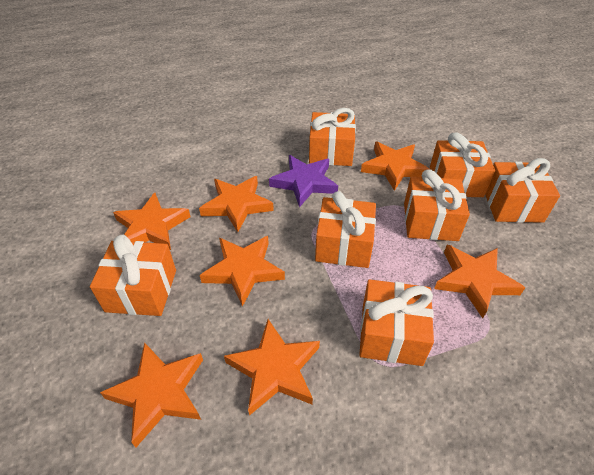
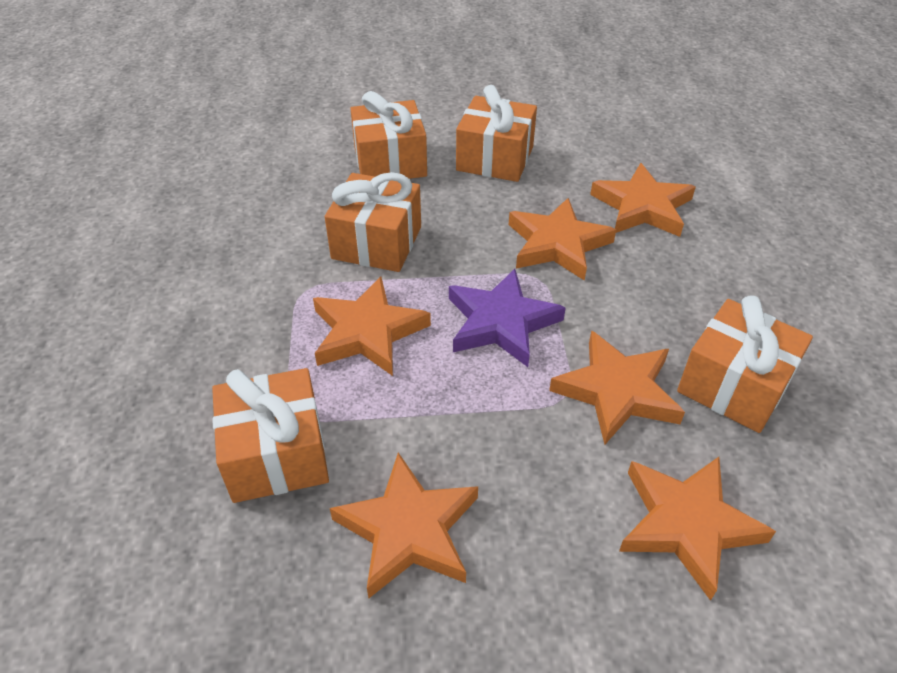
orange gift: [90,234,176,316] [309,108,356,166] [315,191,376,268] [359,279,434,366] [404,170,470,241] [430,133,495,197] [485,158,560,223] = 7 -> [212,368,329,503] [325,172,421,272] [350,91,427,179] [456,85,537,182] [677,296,813,433] = 5
orange star: [100,342,203,447] [113,193,190,250] [199,176,274,232] [200,236,285,307] [224,319,320,416] [361,142,430,191] [434,245,525,318] = 7 -> [313,276,431,376] [330,453,478,598] [509,198,616,281] [549,330,685,445] [590,163,696,237] [619,457,776,601] = 6

